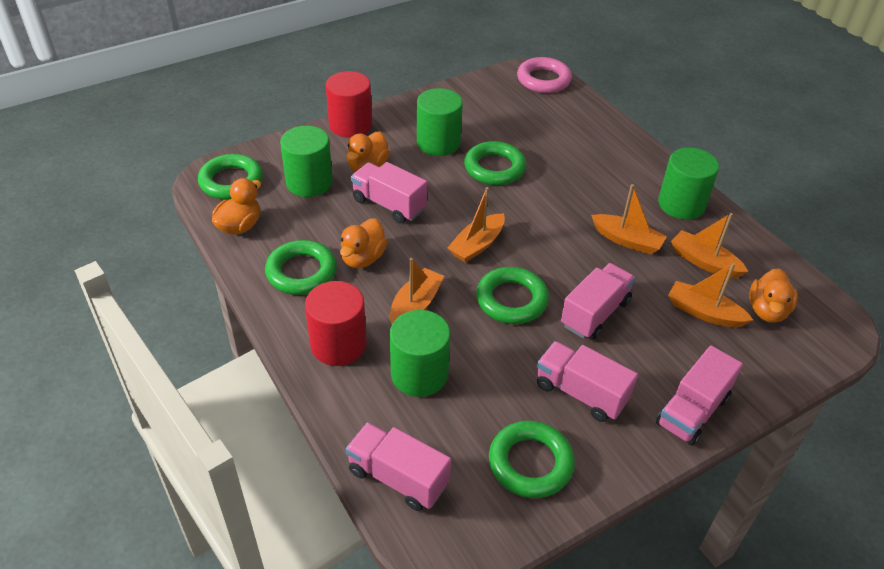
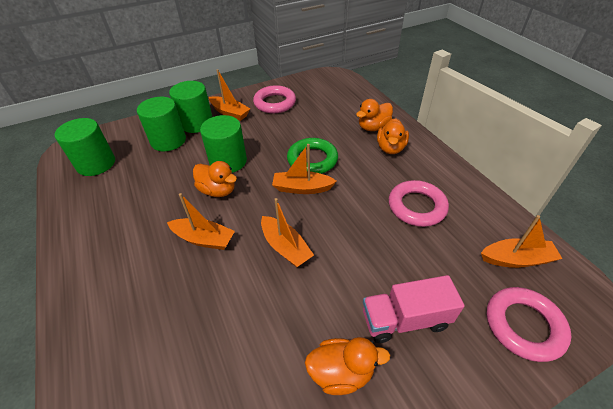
green ring: [198,154,263,200] [265,240,337,295] [464,141,526,185] [476,267,549,324] [489,421,575,498] = 5 -> [287,138,338,174] = 1
pink ring: [517,57,572,93] = 1 -> [253,85,296,113] [389,180,449,227] [487,287,571,362] = 3
pink truck: [346,422,451,511] [351,162,427,224] [537,341,638,422] [561,263,636,339] [656,345,743,446] = 5 -> [363,275,465,343] = 1
red cylinder: [305,281,367,366] [326,71,372,138] = 2 -> none = 0

